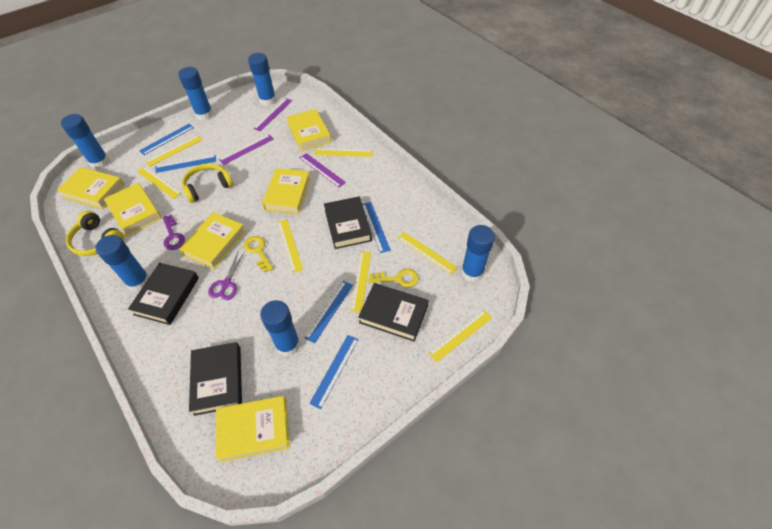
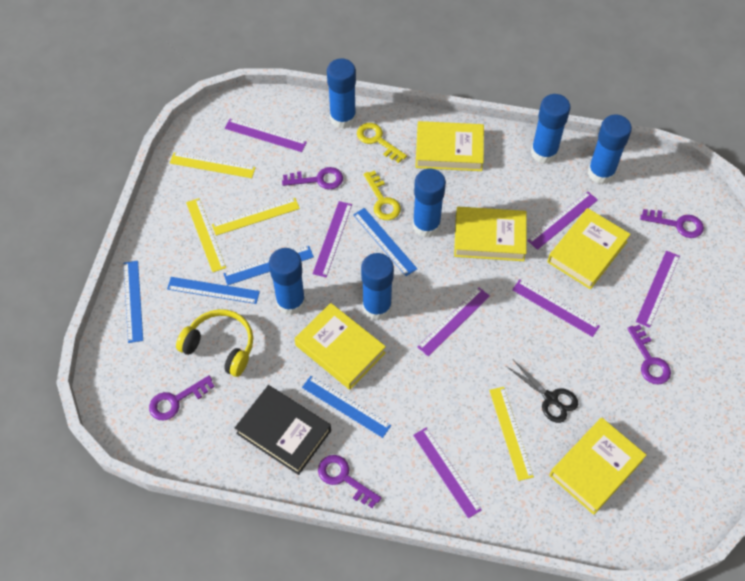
black book: [128,263,199,325] [189,342,242,416] [324,197,372,249] [358,283,429,342] = 4 -> [235,385,331,475] = 1
black scissors: none = 0 -> [506,360,578,423] = 1
purple key: [163,215,185,250] = 1 -> [149,375,215,420] [282,167,343,189] [318,455,381,508] [627,324,671,385] [640,209,704,238] = 5
purple ruler: [219,135,273,165] [253,98,292,132] [300,153,346,188] = 3 -> [225,119,307,152] [313,201,352,277] [413,428,482,518] [417,287,490,356] [512,279,600,337] [527,191,598,250] [636,250,680,328] = 7
purple scissors: [208,252,245,300] = 1 -> none = 0
yellow book: [57,167,125,209] [104,183,162,236] [179,212,246,269] [216,396,290,462] [262,168,311,214] [286,109,331,151] = 6 -> [295,303,386,390] [415,121,484,171] [454,207,527,261] [547,208,631,289] [549,418,646,515] = 5
yellow headphones: [66,211,124,256] [182,163,233,203] = 2 -> [176,309,253,377] = 1
yellow ruler: [137,166,182,199] [146,135,202,166] [277,219,303,273] [314,148,373,157] [350,252,371,312] [397,232,458,275] [428,310,492,362] = 7 -> [170,152,256,178] [186,198,226,272] [212,198,300,236] [489,387,534,481] = 4

